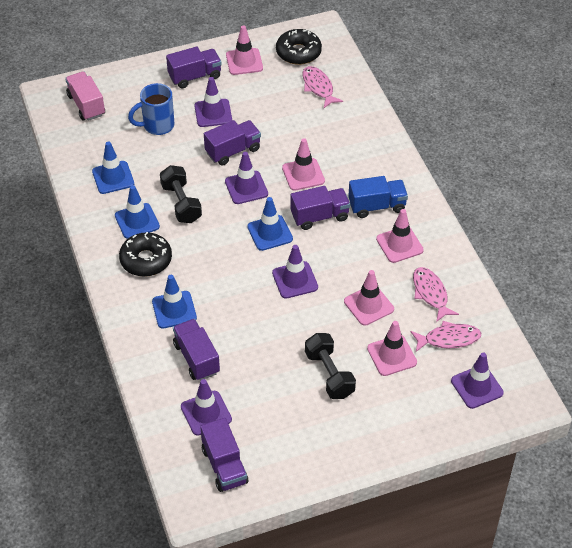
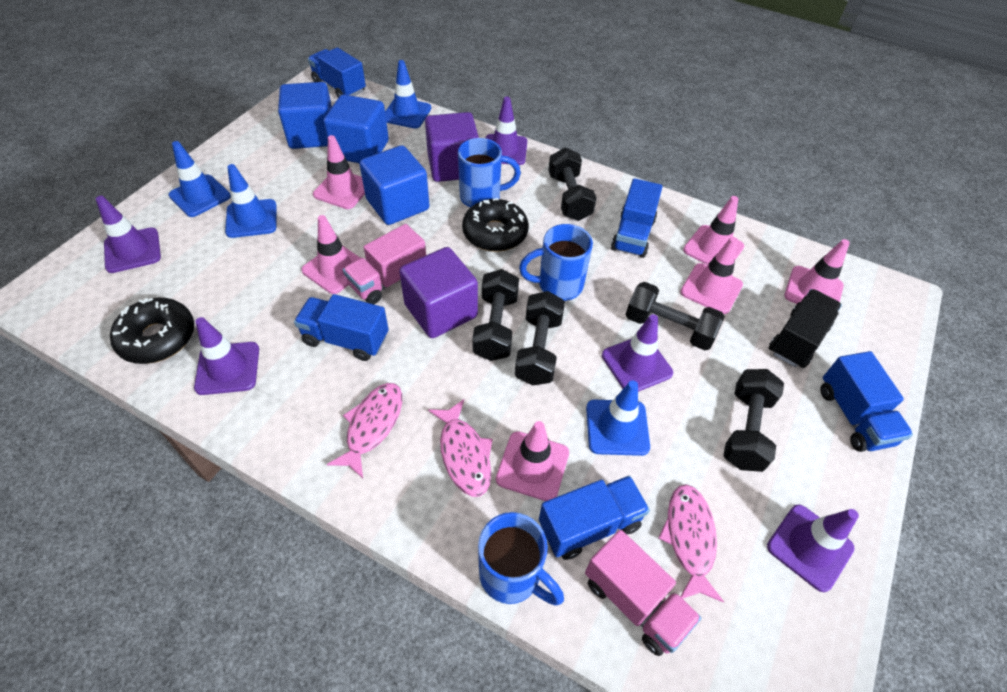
black dumbbell: [160,165,202,223] [305,333,356,399] = 2 -> [472,269,519,361] [515,291,565,385] [548,148,597,221] [626,282,725,350] [723,369,784,472] = 5
black truck: none = 0 -> [769,289,842,368] = 1
blue cube: none = 0 -> [278,82,332,149] [323,94,389,163] [359,145,430,225] = 3
blue mug: [128,83,175,135] = 1 -> [458,138,521,207] [478,512,564,606] [519,224,593,301] = 3
blue truck: [348,176,408,218] = 1 -> [294,294,389,361] [308,47,366,98] [539,476,650,560] [611,178,663,258] [820,351,913,452] = 5
pink traffic cone: [226,25,263,75] [282,138,325,191] [344,270,394,326] [367,321,417,376] [376,209,424,263] = 5 -> [301,215,360,294] [313,135,365,209] [496,421,569,501] [680,237,743,314] [683,196,744,265] [784,239,850,304] = 6
pink truck: [65,71,105,121] = 1 -> [343,224,426,304] [585,530,701,656] = 2
purple cube: none = 0 -> [399,247,478,338] [425,112,479,182] = 2
purple truck: [166,47,222,88] [173,319,220,381] [200,418,248,492] [204,120,261,166] [291,186,350,230] = 5 -> none = 0

